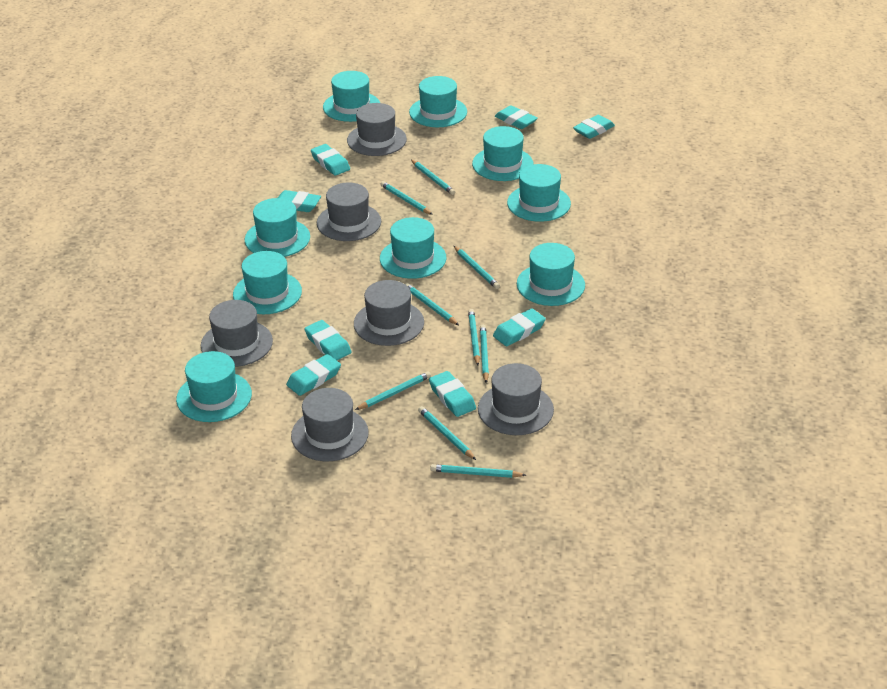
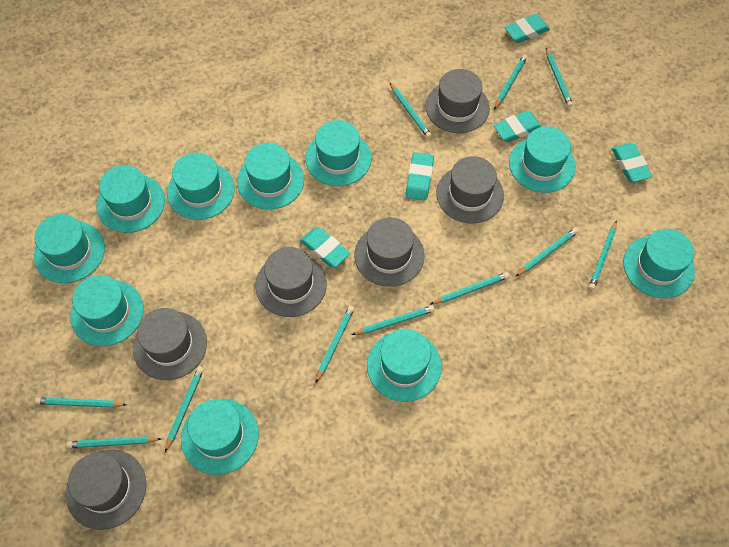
turquoise eraser: [278,190,321,212] [286,354,341,396] [304,320,352,360] [311,144,350,176] [429,371,476,417] [493,308,546,346] [495,105,538,129] [573,115,615,139] = 8 -> [300,227,350,267] [406,152,434,201] [493,111,542,142] [504,14,550,43] [612,143,652,182] = 5
turquoise hat: [176,351,252,422] [233,251,302,314] [245,198,310,257] [323,71,380,122] [380,217,446,279] [409,76,467,127] [472,126,533,181] [507,164,571,222] [517,243,585,306] = 9 -> [34,214,105,283] [70,275,144,346] [97,165,165,233] [167,153,235,220] [181,399,259,475] [237,143,304,210] [305,120,372,186] [367,329,442,402] [509,126,576,193] [623,229,695,298] = 10
turquoise pencil: [355,371,431,410] [380,181,433,215] [405,283,459,325] [411,160,455,195] [418,406,476,460] [430,464,526,478] [454,246,500,289] [468,309,480,366] [480,325,489,383] = 9 -> [35,397,127,408] [66,436,161,448] [165,366,204,452] [315,306,355,383] [352,305,435,335] [389,82,432,138] [431,272,509,304] [494,55,527,110] [515,228,578,277] [546,48,573,107] [589,220,617,290] = 11

